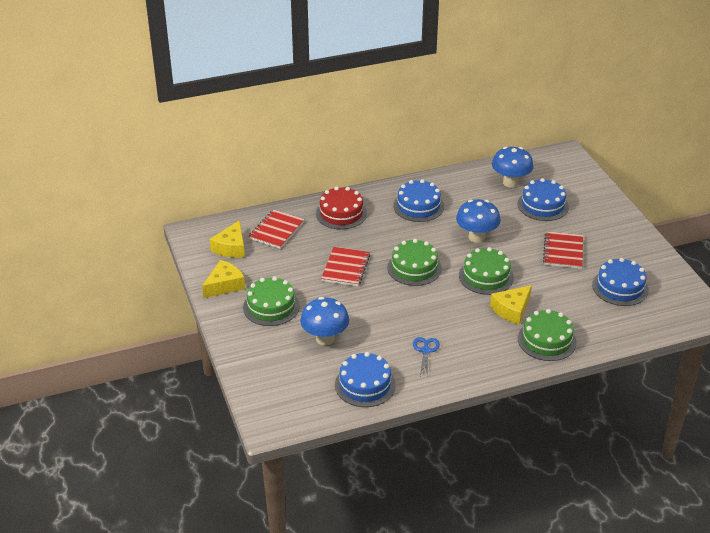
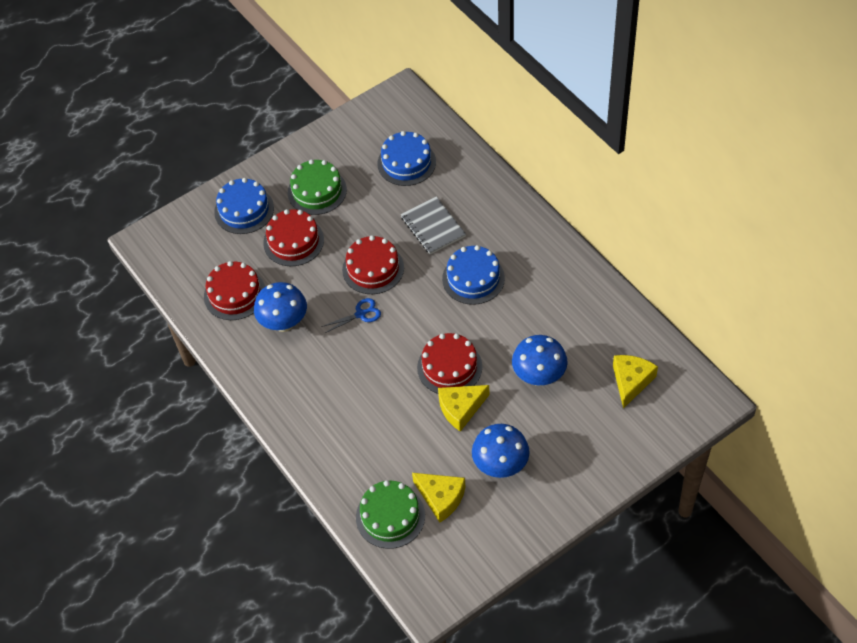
blue cake: [335,352,396,407] [393,179,444,222] [518,178,569,221] [592,258,649,306] = 4 -> [214,178,274,234] [377,131,436,186] [442,245,505,305] = 3
green cake: [243,276,300,326] [387,239,442,286] [459,247,514,295] [518,309,577,361] = 4 -> [288,159,347,215] [356,480,425,549] = 2
grey notebook: none = 0 -> [401,196,466,255] = 1
red cake: [316,187,367,229] = 1 -> [204,261,265,320] [263,209,324,266] [342,235,404,294] [417,333,482,394] = 4
red notebook: [249,210,304,249] [321,247,370,286] [543,231,583,269] = 3 -> none = 0

